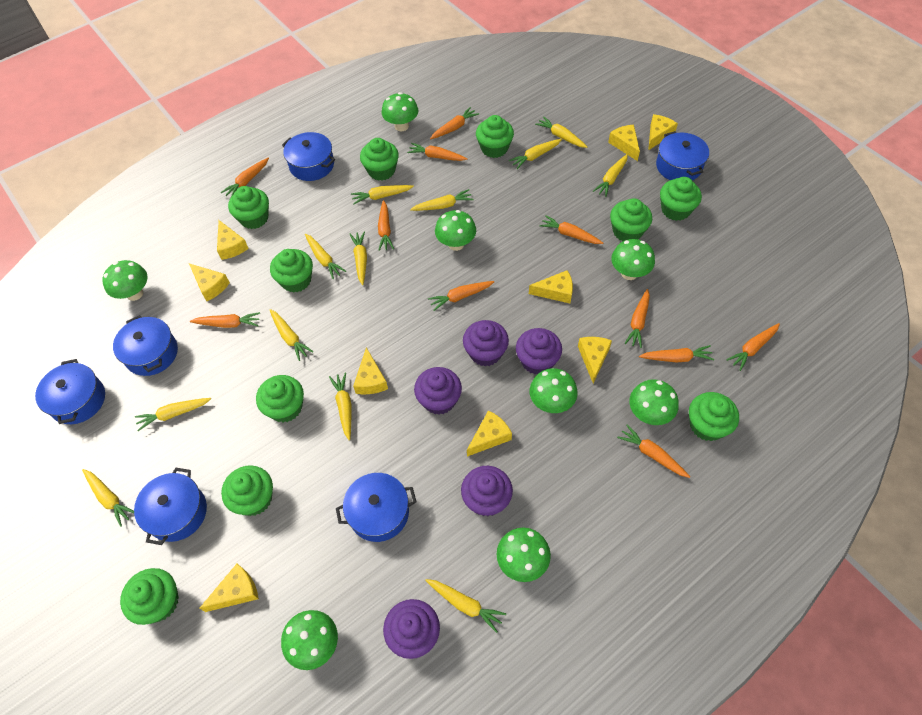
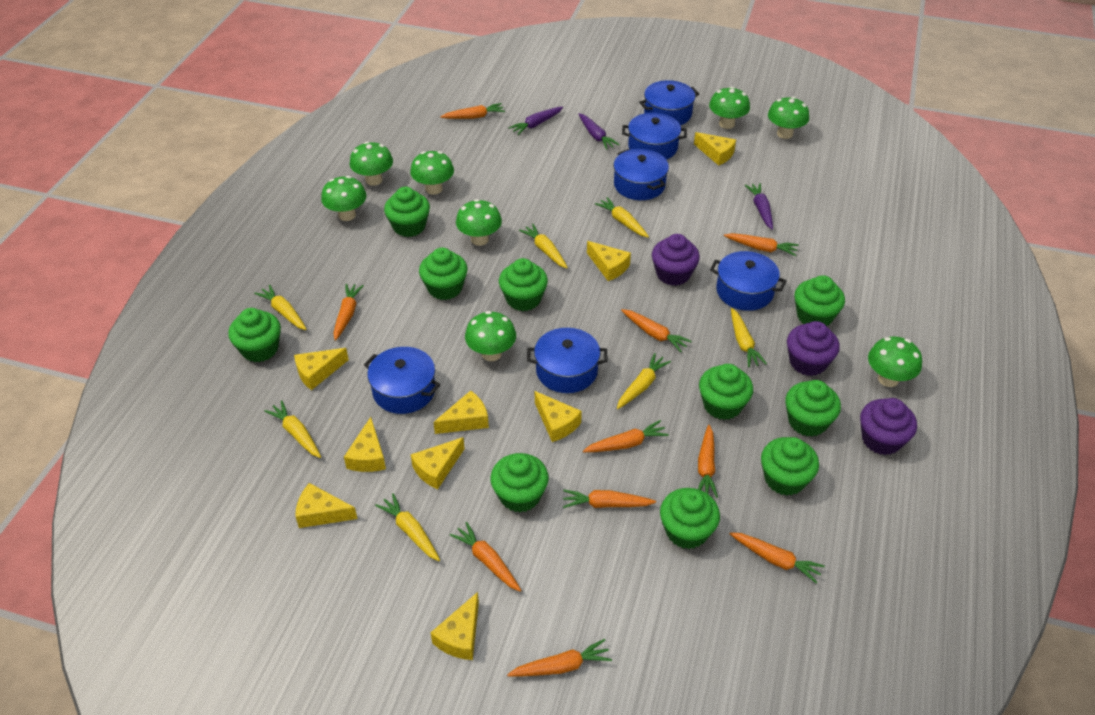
orange carrot: [190,312,260,328] [221,158,269,197] [378,200,394,251] [407,143,467,161] [428,281,494,311] [430,107,479,139] [540,215,603,244] [617,425,690,478] [624,289,650,348] [639,345,714,363] [726,323,780,371] = 11 -> [333,284,364,341] [440,103,505,119] [450,522,521,592] [507,639,612,677] [563,490,656,508] [583,420,669,452] [621,309,692,352] [698,425,718,498] [724,233,799,256] [730,532,825,584] = 10
purple carrot: none = 0 -> [509,106,563,135] [579,113,620,150] [745,183,773,230] = 3
purple cupcake: [383,599,440,659] [414,367,462,415] [461,466,513,516] [463,320,509,366] [516,328,562,374] = 5 -> [652,234,700,286] [787,321,840,376] [860,398,917,455] = 3
yellow carrot: [82,469,134,527] [135,398,211,431] [270,309,314,361] [305,234,346,279] [329,373,351,440] [350,232,367,285] [351,185,414,204] [410,189,474,211] [425,579,506,633] [509,139,562,169] [535,116,587,148] [593,154,628,197] = 12 -> [254,285,307,330] [265,400,321,458] [375,493,440,561] [519,224,568,268] [595,197,649,238] [617,353,671,409] [731,308,767,367] = 7

